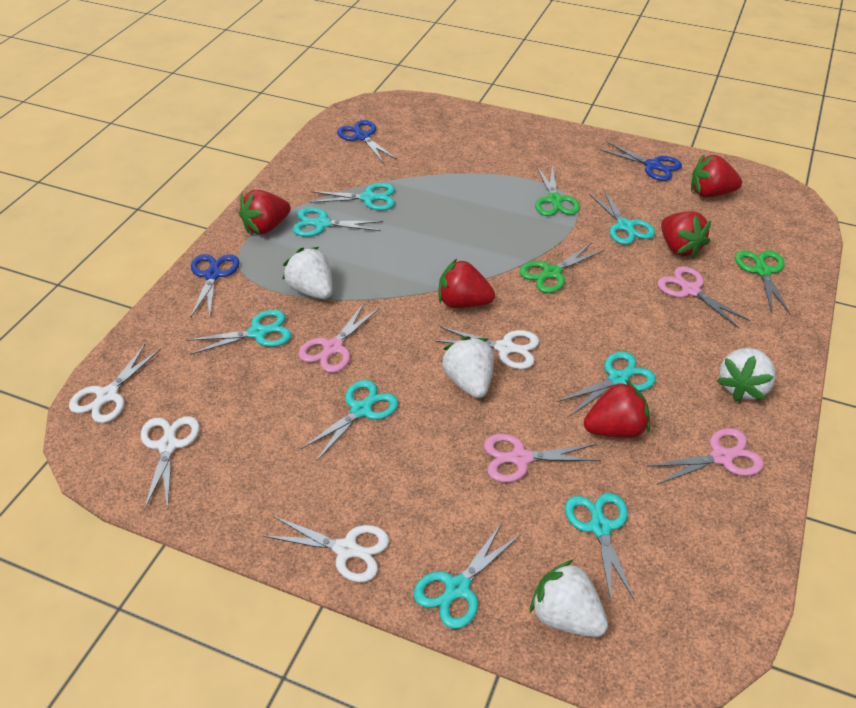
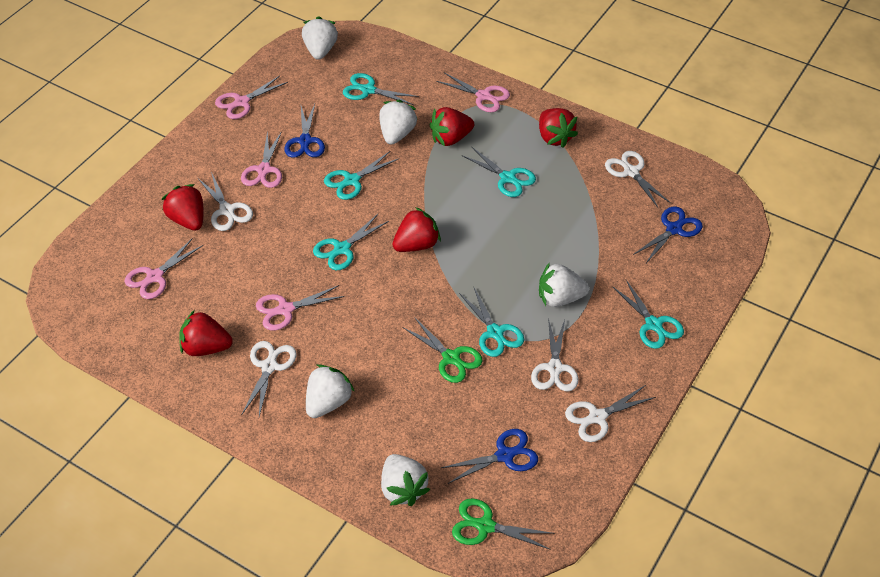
green scissors: [520,243,604,293] [535,165,580,216] [735,251,790,314] = 3 -> [402,317,482,383] [452,498,554,550] = 2
pink scissors: [298,303,380,373] [484,434,601,482] [646,428,764,485] [657,266,751,328] = 4 -> [124,238,203,299] [215,76,288,119] [241,131,282,188] [256,285,345,331] [436,72,510,112] = 5
turquoise scissors: [187,310,292,355] [292,207,383,237] [301,380,398,461] [309,183,395,211] [414,524,520,629] [557,352,656,416] [565,493,635,602] [589,190,655,245] = 8 -> [313,214,389,270] [324,151,400,200] [343,73,419,105] [459,286,524,357] [462,147,536,197] [612,280,684,349] = 6
white scissors: [69,344,161,423] [141,416,200,510] [263,516,389,582] [435,327,539,369] = 4 -> [198,172,253,231] [242,341,297,417] [531,318,578,392] [565,385,656,442] [605,151,671,207] = 5
white strawberry: [282,247,333,299] [441,336,494,398] [530,560,608,637] [717,348,776,402] = 4 -> [302,17,338,60] [306,364,355,418] [379,100,418,145] [381,454,430,506] [539,262,589,307] = 5

